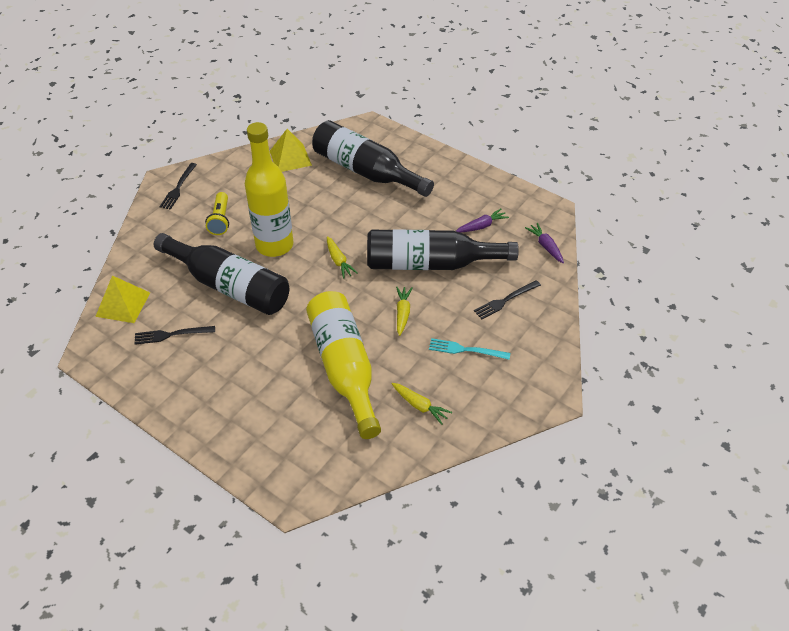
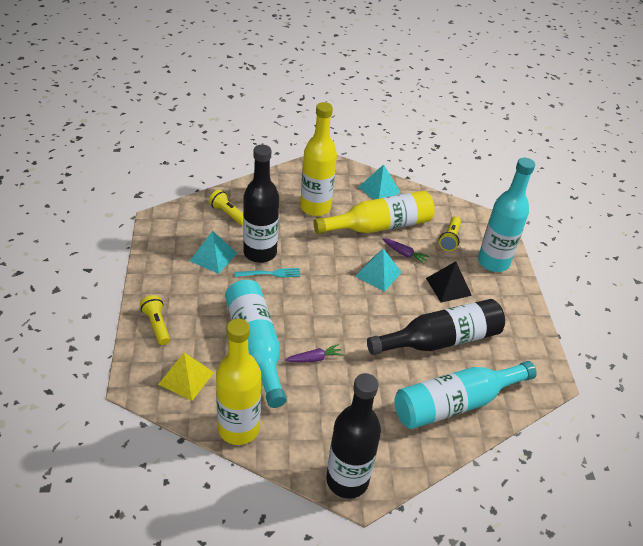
black fork: [134,326,215,345] [159,163,197,210] [474,280,541,319] = 3 -> none = 0
black pyramid: none = 0 -> [426,261,472,303] = 1
turquoise bottle: none = 0 -> [225,280,287,408] [395,361,537,429] [478,158,535,272] = 3
turquoise pyramid: none = 0 -> [190,231,237,274] [355,249,402,292] [359,164,401,200] = 3
yellow bottle: [245,122,294,257] [306,291,381,439] = 2 -> [216,319,261,445] [300,102,337,216] [314,191,435,234] = 3
yellow carrot: [327,236,358,279] [392,383,452,425] [396,287,413,336] = 3 -> none = 0
yellow flashlight: [205,192,229,235] = 1 -> [140,295,170,345] [209,189,243,225] [439,216,461,251] = 3
yellow pyramid: [95,275,150,323] [270,129,312,172] = 2 -> [158,353,214,401] = 1

